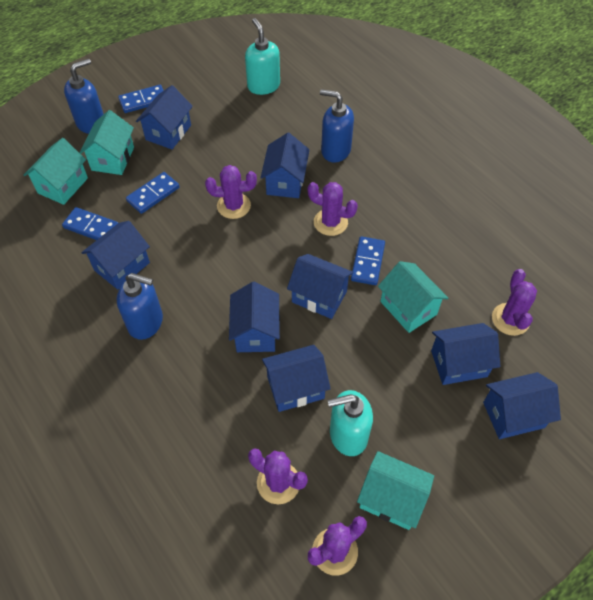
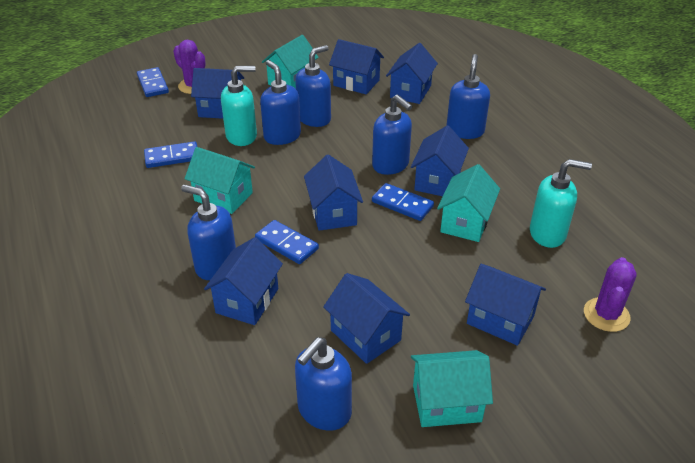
blue soap dispenser: [64,58,104,134] [117,273,163,340] [320,89,354,162] = 3 -> [181,185,236,280] [260,60,301,145] [295,45,331,127] [295,337,352,431] [372,95,412,175] [446,54,490,139] = 6
purple cactus: [205,165,257,219] [248,448,308,504] [308,182,358,236] [308,516,367,576] [492,269,537,336] = 5 -> [173,40,206,94] [584,257,637,332] = 2

